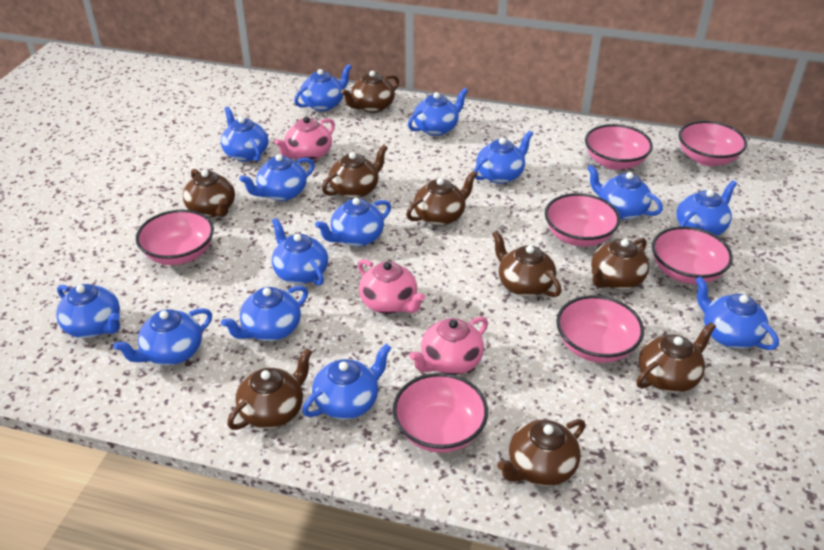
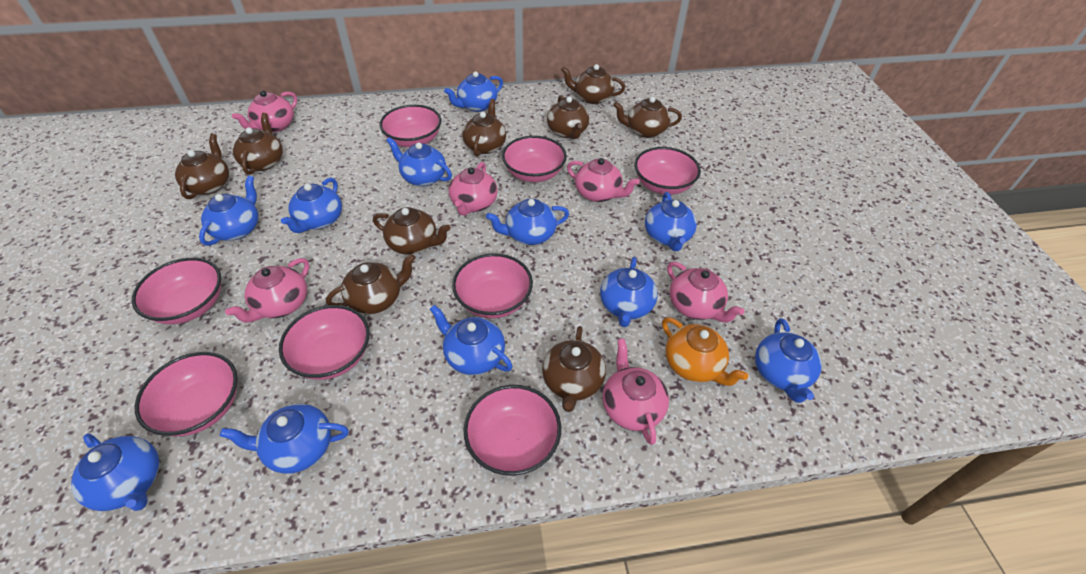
blue teapot: [56,284,120,338] [113,308,212,365] [221,107,268,162] [221,286,308,341] [239,154,315,201] [272,218,328,286] [294,64,352,111] [302,344,391,419] [315,198,391,247] [408,88,468,136] [474,131,533,184] [587,165,663,220] [676,180,737,236] [695,276,779,350] = 14 -> [71,433,160,511] [199,175,259,246] [220,404,349,474] [281,178,342,233] [386,137,452,186] [430,305,513,375] [444,71,503,112] [486,199,569,245] [600,257,658,327] [645,192,697,251] [755,318,822,403] = 11
orange teapot: none = 0 -> [662,317,748,386] = 1
pink bowl: [136,210,214,265] [393,373,488,453] [545,193,620,247] [556,295,644,363] [585,124,653,170] [652,226,733,284] [679,121,747,166] = 7 -> [132,258,221,324] [135,352,238,436] [279,305,370,380] [379,105,441,147] [452,253,533,319] [464,385,561,476] [502,136,567,182] [635,147,701,195] = 8
pink teapot: [274,116,335,161] [358,259,425,314] [409,316,488,375] = 3 -> [225,258,309,323] [232,91,297,133] [449,162,498,216] [567,158,640,202] [603,338,669,445] [667,262,744,323] = 6

